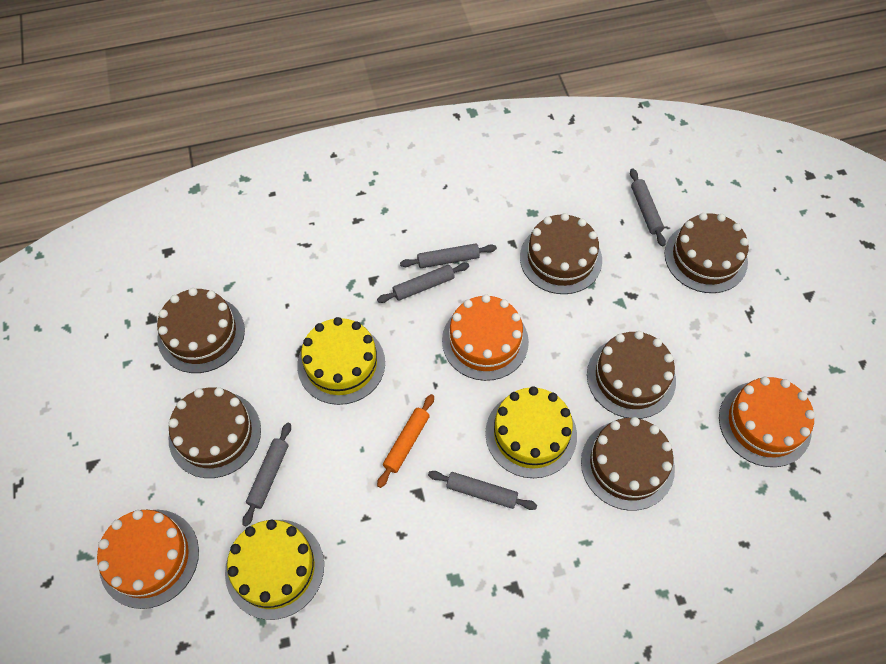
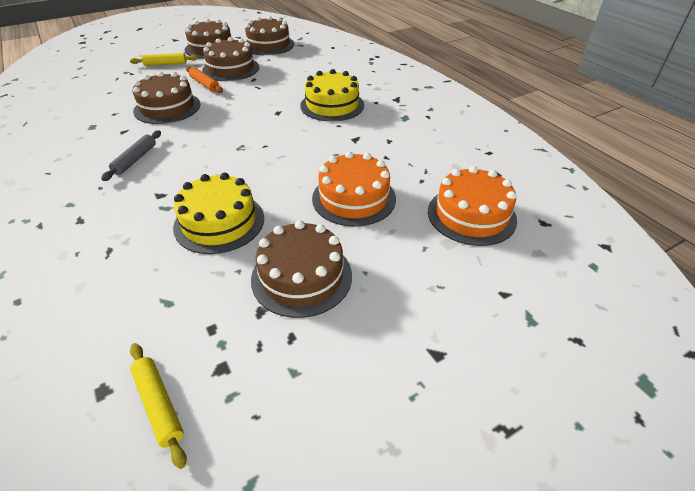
brown cake: [157,288,245,373] [168,387,261,478] [520,213,602,294] [581,417,675,511] [587,331,676,419] [665,213,749,293] = 6 -> [132,72,200,124] [185,19,231,59] [202,37,259,81] [245,16,294,55] [251,220,352,318] = 5
grey rolling pin: [242,422,291,527] [377,263,469,303] [400,243,497,268] [428,471,537,510] [630,169,666,246] = 5 -> [101,130,161,181] = 1
orange cake: [97,510,199,609] [442,294,529,381] [719,377,815,467] = 3 -> [312,151,396,227] [428,166,517,246] = 2
yellow cake: [225,520,324,620] [297,317,385,405] [485,386,577,478] = 3 -> [173,173,264,254] [300,69,364,122] = 2
yellow rolling pin: none = 0 -> [130,53,198,66] [130,343,187,469] = 2

